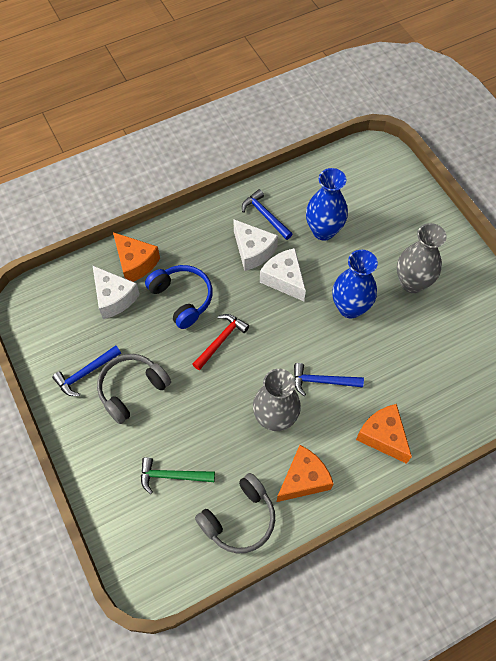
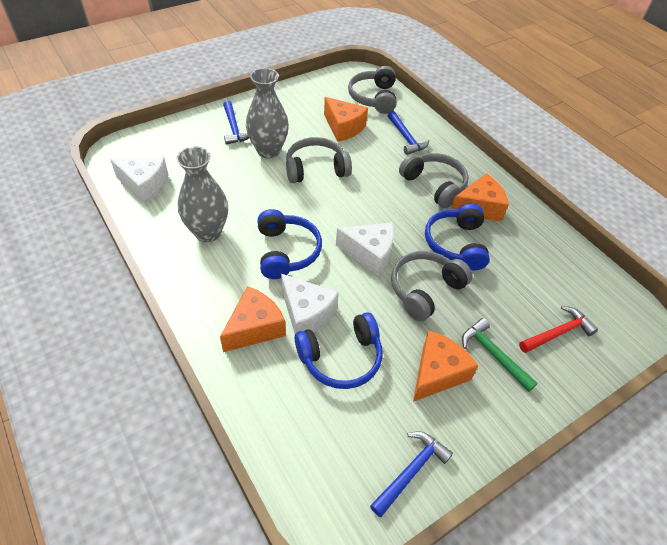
blue headphones: [145,265,213,329] = 1 -> [257,209,322,279] [295,312,383,389] [425,203,490,271] = 3
blue vase: [306,168,348,241] [332,250,378,318] = 2 -> none = 0
grey headphones: [97,354,171,424] [195,473,275,553] = 2 -> [286,137,352,183] [348,66,396,114] [391,251,473,321] [399,153,469,208] = 4
orange cheese: [113,232,160,282] [277,445,334,502] [356,404,412,464] = 3 -> [220,286,286,352] [324,97,368,142] [413,331,478,402] [451,173,509,222] = 4

